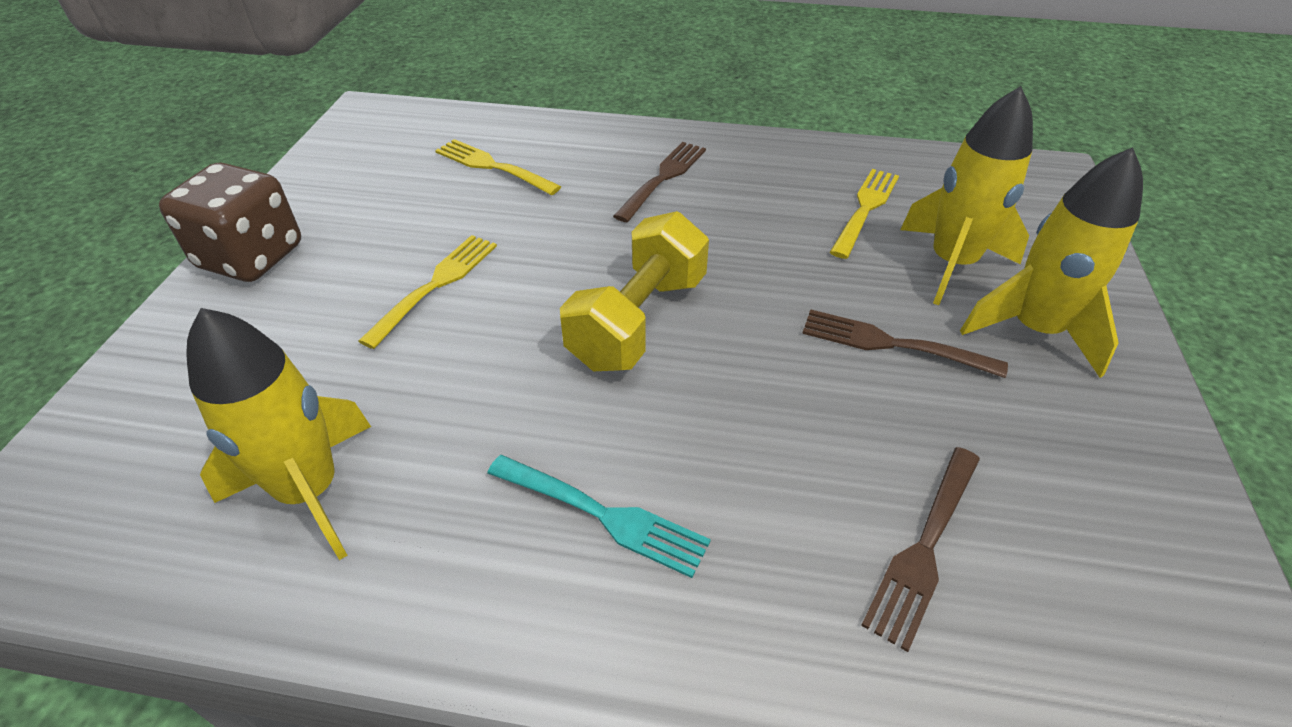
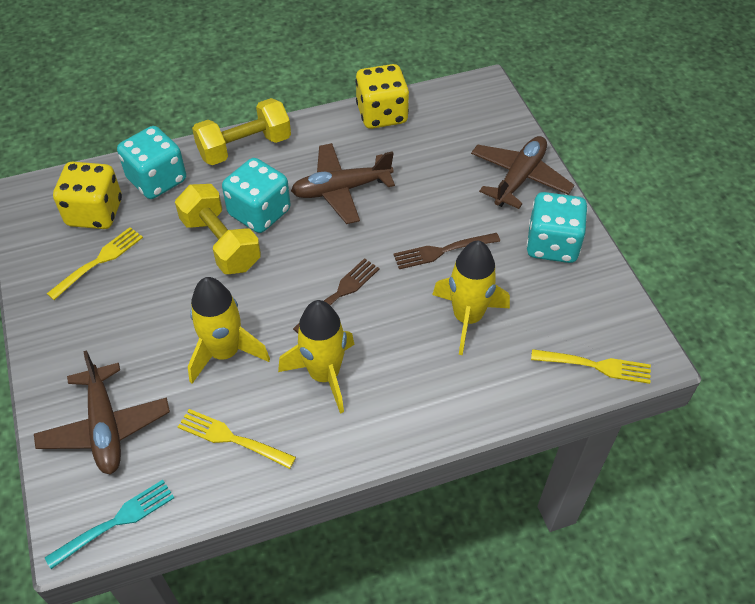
brown dice: [159,163,301,282] = 1 -> none = 0
brown fork: [613,142,706,222] [802,309,1008,378] [861,447,980,652] = 3 -> [293,258,380,333] [393,233,500,269] = 2
brown plane: none = 0 -> [34,351,170,474] [291,143,395,224] [471,136,575,209] = 3
turquoise dice: none = 0 -> [117,126,186,199] [222,158,291,233] [526,192,588,263] = 3
yellow dice: none = 0 -> [53,162,122,229] [355,64,409,129] = 2
yellow dumbbell: [560,211,709,371] = 1 -> [175,184,261,274] [192,98,291,165] = 2

